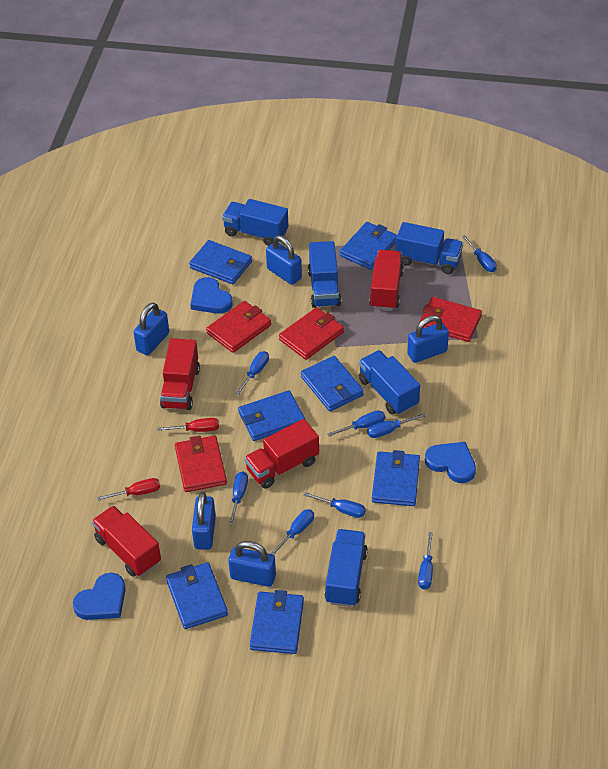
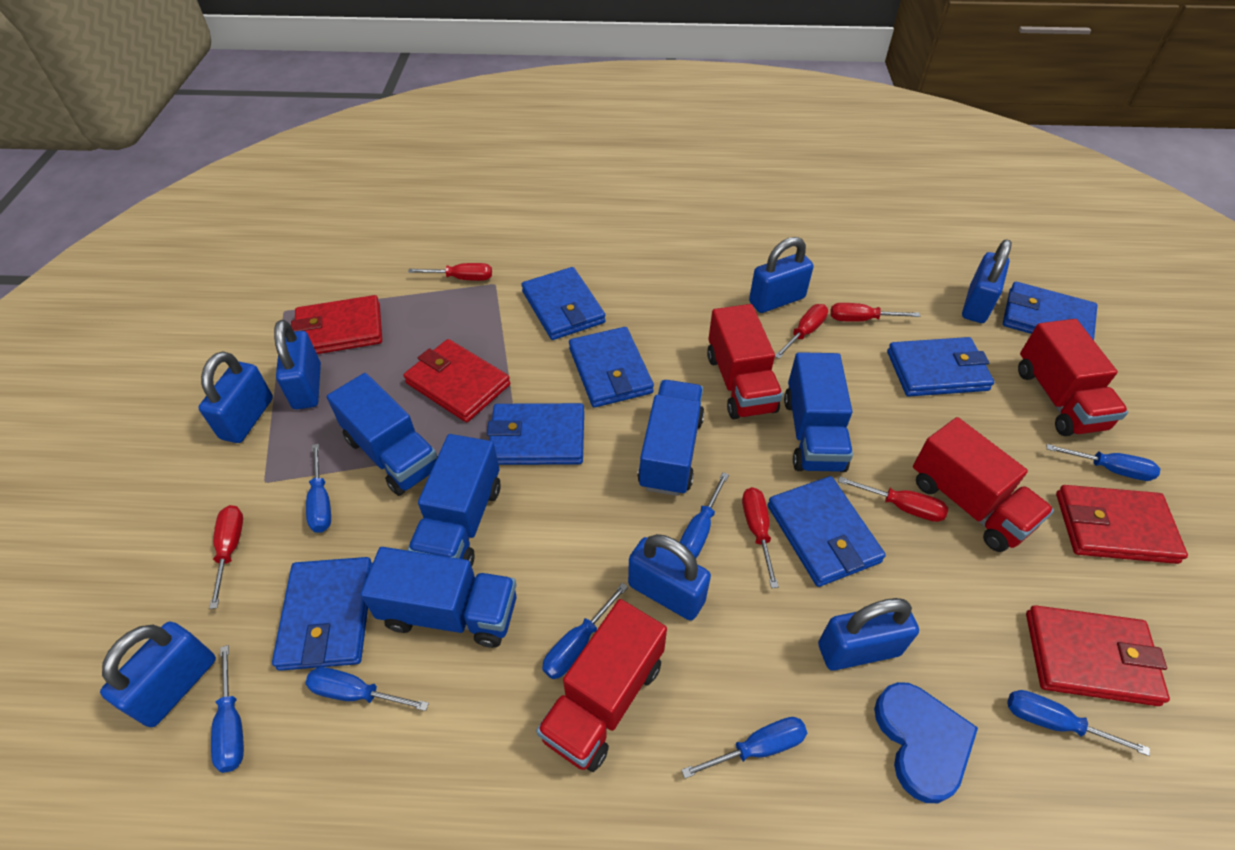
blue heart: [73,573,125,620] [190,277,233,314] [425,442,476,483] = 3 -> [874,682,978,803] = 1
blue padlock: [133,302,169,355] [192,492,216,550] [229,541,276,587] [266,235,302,285] [407,315,449,363] = 5 -> [100,621,216,727] [199,351,273,443] [274,320,321,409] [628,534,711,621] [749,237,814,313] [818,598,919,671] [962,239,1012,323] = 7
red screwdriver: [97,478,160,501] [157,418,219,432] = 2 -> [209,505,243,609] [408,263,492,281] [742,487,779,588] [775,304,828,359] [830,303,920,322] [838,476,948,522] = 6

